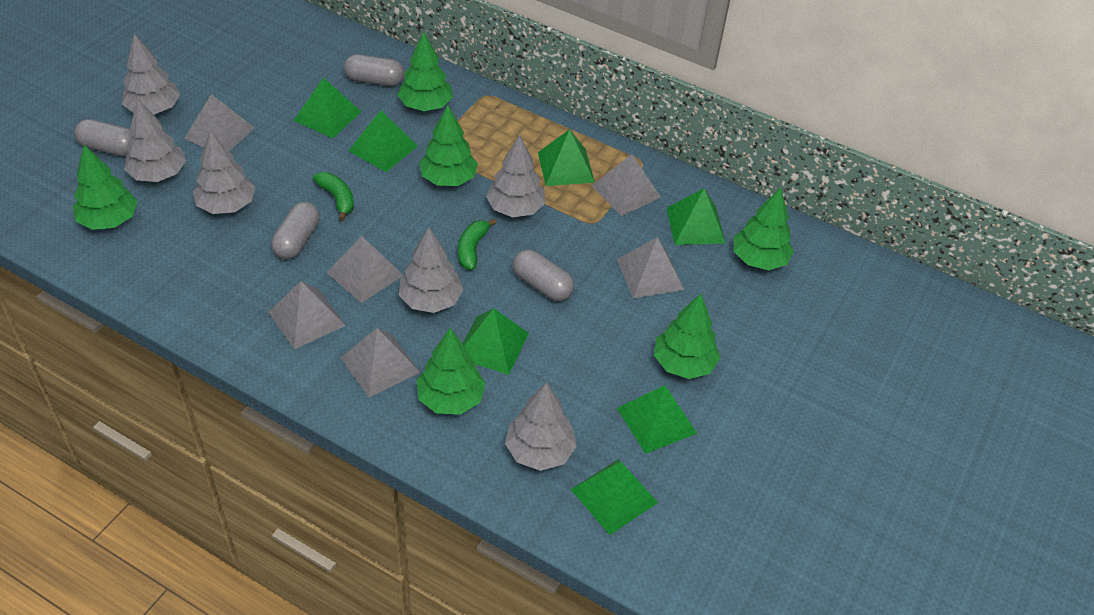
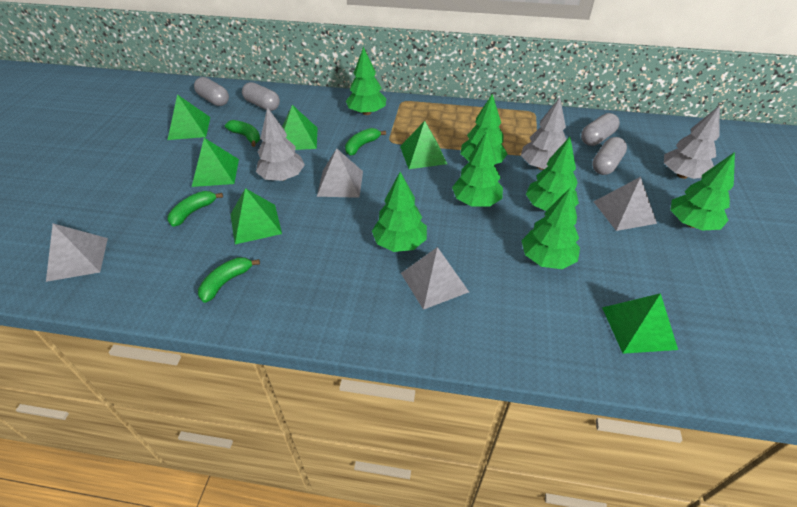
green banana: [313,172,354,221] [458,219,496,270] = 2 -> [168,191,223,227] [198,257,260,303] [225,120,260,147] [345,128,386,156] = 4
green pyramid: [294,77,362,138] [348,110,418,172] [463,308,529,375] [538,129,595,186] [570,459,658,535] [617,385,697,454] [667,188,726,245] = 7 -> [167,94,210,140] [192,138,239,187] [230,188,282,244] [282,105,318,150] [400,121,447,169] [602,293,678,354] = 6
green tree: [73,145,138,230] [398,32,453,111] [417,328,486,415] [419,105,478,186] [654,294,720,379] [734,188,794,270] = 6 -> [346,47,386,115] [372,172,427,252] [452,131,503,207] [460,94,507,164] [521,187,580,269] [526,137,579,211] [670,152,735,231] = 7
grey pyramid: [184,94,255,151] [269,281,346,349] [326,236,404,303] [341,328,420,397] [592,154,661,216] [617,237,684,298] = 6 -> [46,224,108,282] [317,149,363,198] [401,247,469,310] [593,177,657,231] = 4
grey tree: [122,34,180,115] [124,99,186,182] [193,130,255,214] [399,228,464,313] [486,135,546,217] [505,382,577,471] = 6 -> [256,107,305,181] [521,97,567,170] [664,105,720,179] = 3

